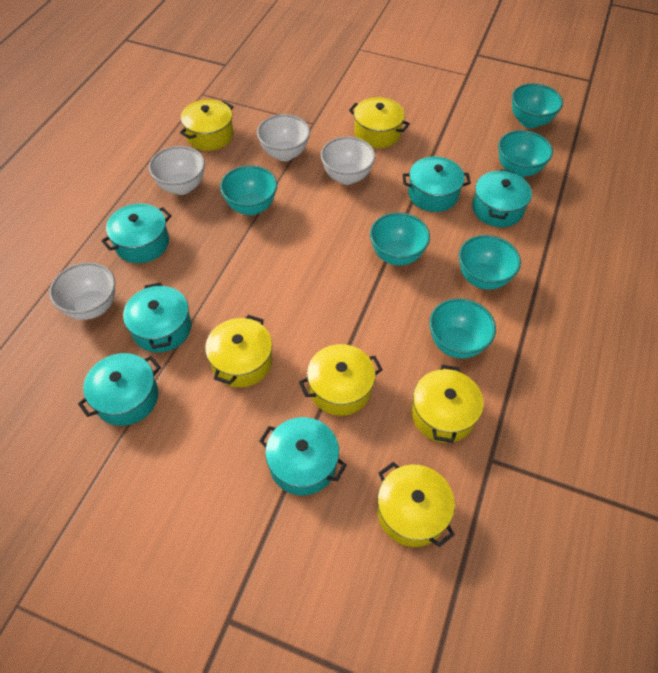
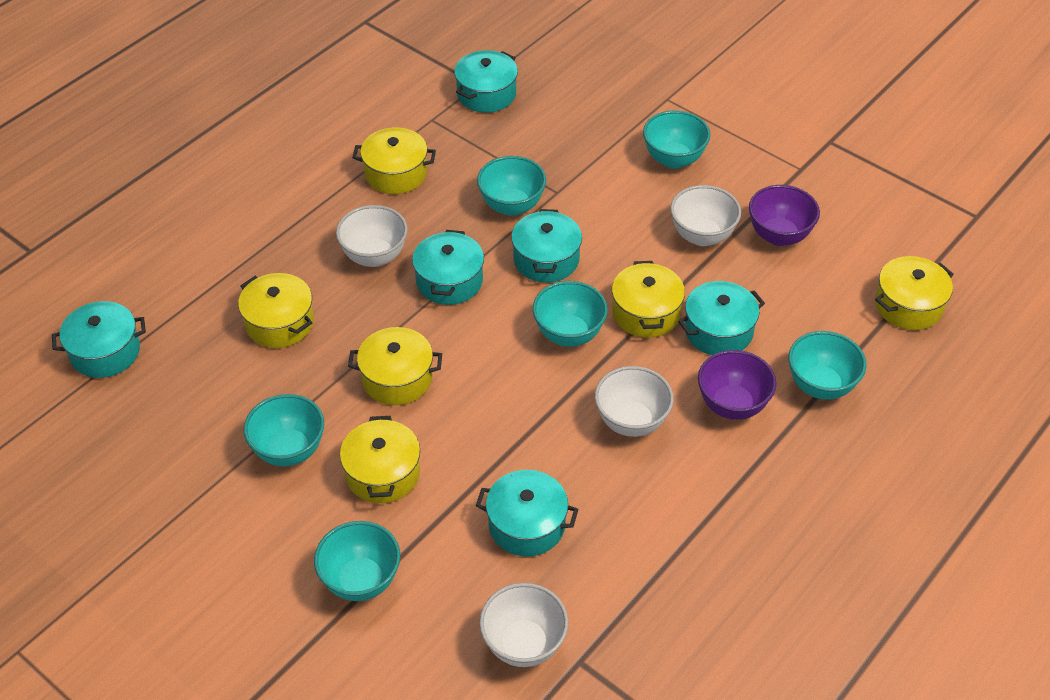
purple bowl: none = 0 -> [698,350,776,420] [749,185,820,246] = 2

